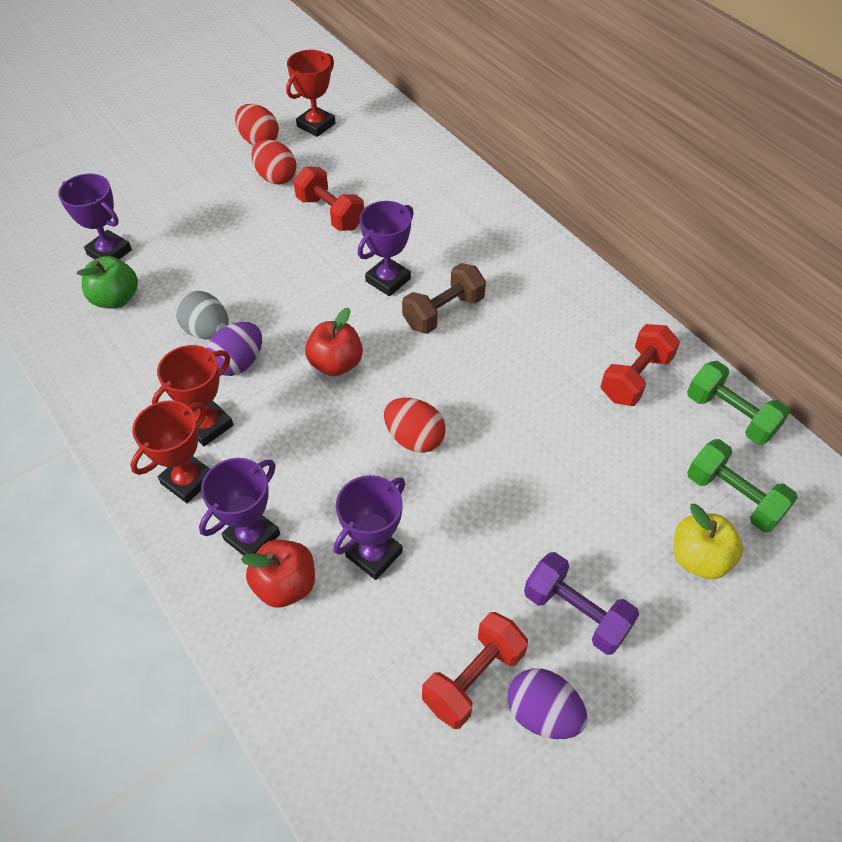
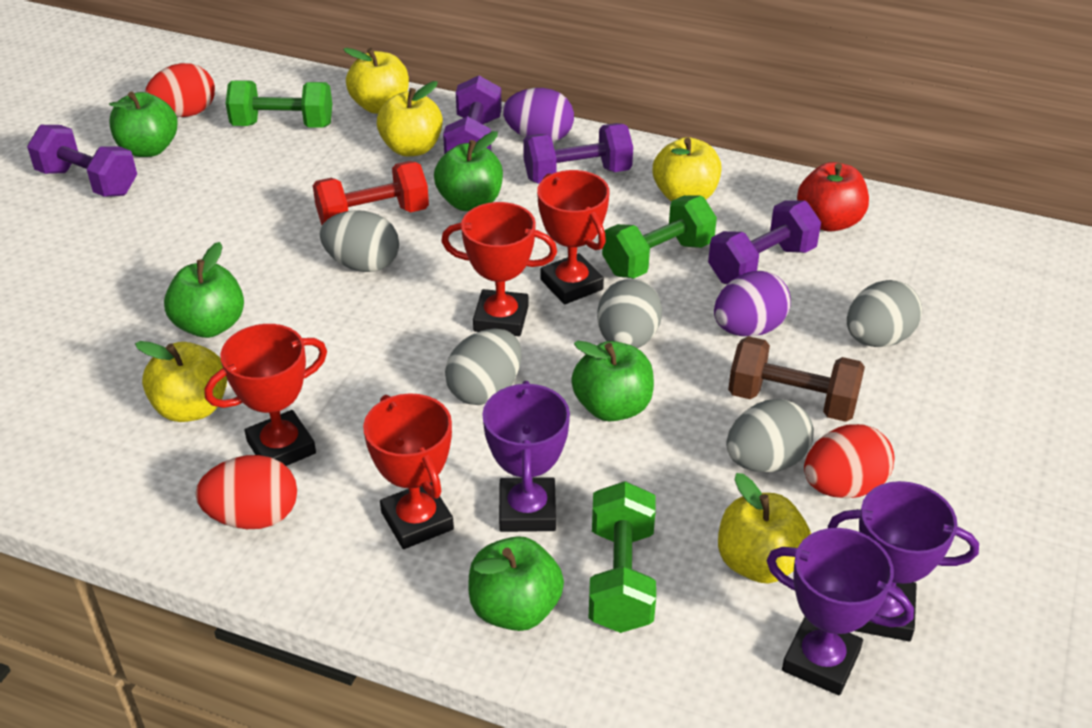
green apple: [77,256,138,309] = 1 -> [109,92,178,157] [164,242,244,338] [434,131,503,211] [468,536,564,631] [571,341,654,421] = 5
green dumbbell: [687,361,790,445] [687,439,798,532] = 2 -> [226,80,332,128] [588,481,656,633] [602,195,717,278] = 3
grey egg: [175,291,229,340] = 1 -> [320,210,399,272] [445,329,522,405] [597,279,662,348] [726,399,814,472] [847,280,922,347] = 5
purple dumbbell: [524,552,639,655] = 1 -> [27,125,137,197] [443,76,502,154] [523,123,633,184] [708,200,821,284] = 4
purple trophy: [58,173,132,259] [199,458,280,556] [334,475,405,580] [358,201,414,296] = 4 -> [482,381,570,532] [766,528,914,695] [828,481,979,641] = 3
red apple: [241,540,315,608] [305,308,363,376] = 2 -> [797,162,869,232] = 1
red dumbbell: [294,166,364,231] [422,612,528,729] [601,324,680,406] = 3 -> [313,161,429,225] = 1
red trophy: [130,400,210,503] [152,345,233,446] [286,50,335,137] = 3 -> [205,324,327,466] [363,393,454,549] [441,202,557,336] [537,170,609,305] = 4
yellow apple: [674,504,744,579] = 1 -> [135,341,227,422] [343,48,409,114] [377,81,443,156] [653,137,721,201] [718,473,811,584] = 5

